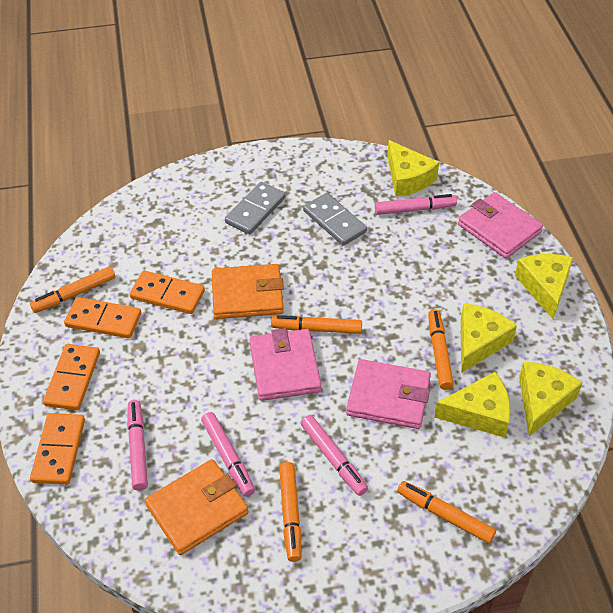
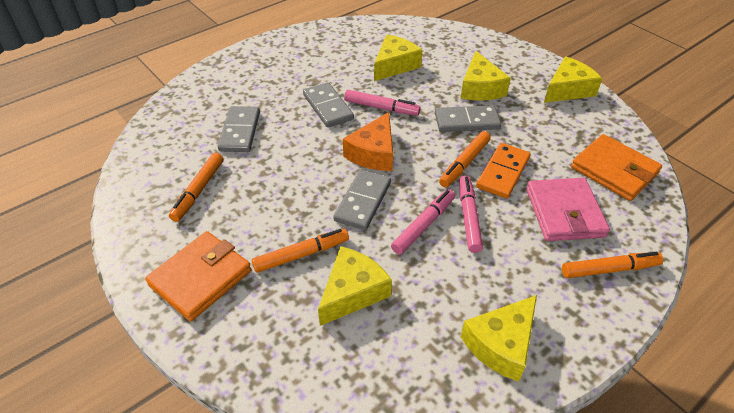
grey domino: [225,182,286,235] [303,193,367,246] = 2 -> [218,106,260,152] [303,82,354,128] [333,170,391,230] [435,105,501,132] = 4
orange cheese: none = 0 -> [343,112,393,171] = 1
orange domino: [30,413,85,485] [43,344,100,410] [64,297,141,338] [129,270,205,314] = 4 -> [476,143,530,199] = 1
orange marker: [30,266,115,313] [271,315,362,334] [279,462,301,562] [397,481,496,543] [428,309,454,390] = 5 -> [169,153,223,222] [252,229,349,273] [439,131,491,188] [562,252,663,278] = 4
pink marker: [127,400,148,491] [201,412,255,497] [301,415,368,496] [375,194,457,215] = 4 -> [344,90,421,116] [391,189,455,255] [459,176,483,253] = 3
pink wallet: [249,328,321,401] [346,359,431,429] [458,192,543,259] = 3 -> [526,178,610,241] = 1

